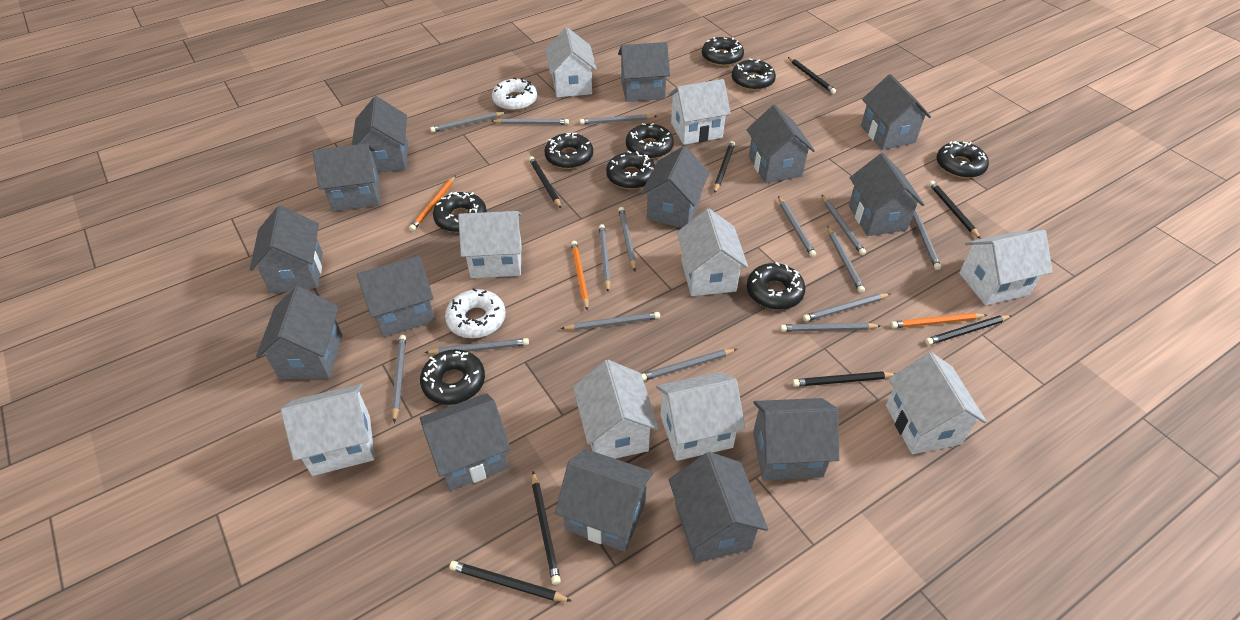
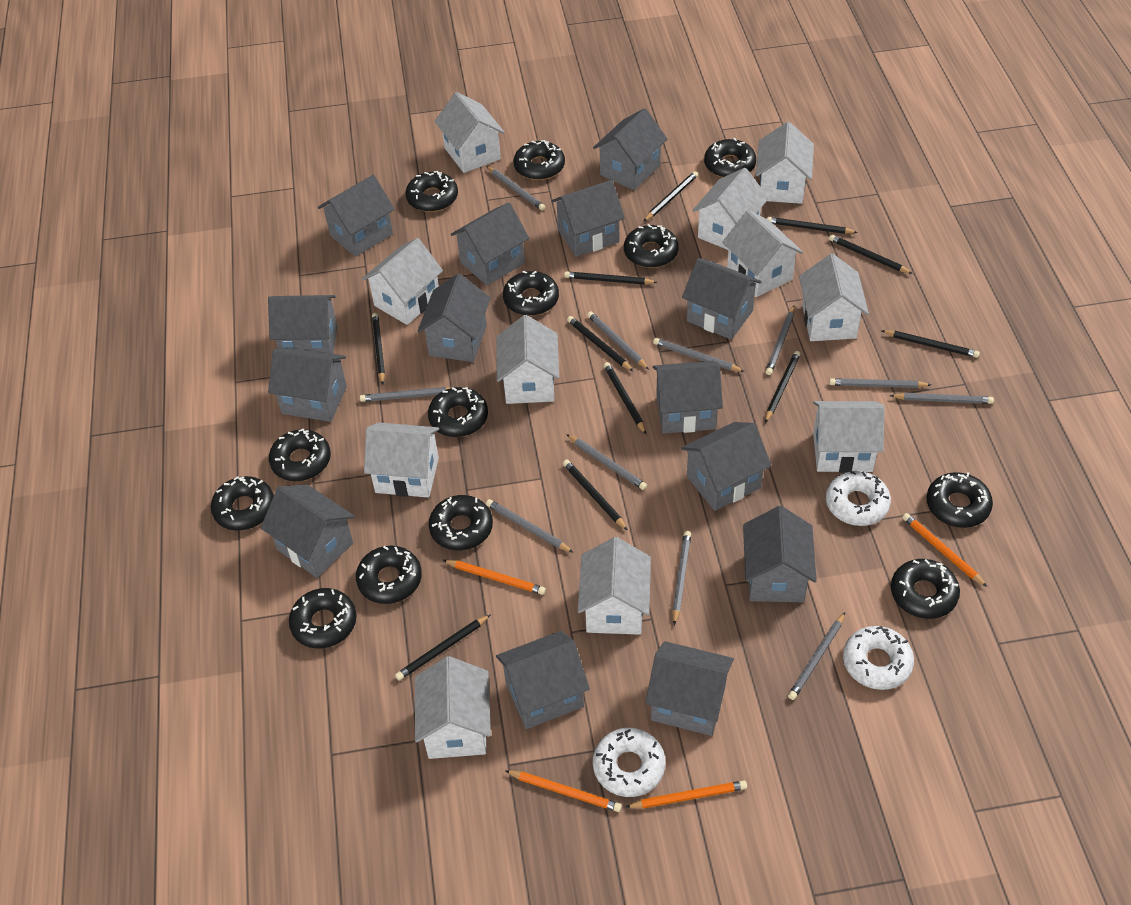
black donut: [420,349,485,405] [433,192,487,232] [544,133,593,169] [606,151,655,189] [626,123,674,159] [702,37,744,66] [732,59,776,90] [747,262,806,310] [937,141,989,178] = 9 -> [211,476,274,531] [269,429,331,481] [289,588,356,648] [356,545,422,604] [405,171,458,212] [428,387,488,437] [429,495,493,551] [503,271,559,316] [513,140,565,180] [624,224,679,268] [704,138,756,178] [891,559,960,619] [926,472,993,528] = 13
black pencil: [449,561,572,602] [529,156,561,208] [532,472,561,585] [714,141,735,193] [788,57,836,94] [792,371,896,387] [925,315,1012,345] [929,181,981,239] = 8 -> [372,313,385,385] [395,614,491,680] [563,459,628,530] [564,271,657,284] [567,316,634,372] [604,362,646,434] [643,171,698,222] [765,351,801,423] [766,217,858,234] [829,234,913,274] [882,330,980,358] = 11
grey pencil: [392,335,406,423] [424,338,529,354] [430,112,507,133] [491,119,569,125] [560,312,660,330] [580,114,657,125] [599,224,611,292] [618,207,636,271] [641,349,737,381] [778,196,816,257] [780,323,881,332] [803,293,890,322] [822,195,866,255] [828,226,865,293] [913,209,941,270] = 15 -> [360,387,450,402] [486,166,545,211] [486,499,574,553] [566,434,647,490] [587,311,649,370] [653,338,745,372] [672,531,691,625] [765,306,795,375] [788,612,845,700] [829,378,931,388] [890,393,994,404] = 11
orange pencil: [409,175,456,231] [571,241,589,311] [890,313,987,328] = 3 -> [443,560,546,595] [505,770,622,812] [626,780,747,809] [902,513,987,587] = 4
white donut: [445,288,505,338] [492,77,537,111] = 2 -> [593,728,666,797] [826,471,891,526] [843,626,914,690] = 3
white house: [281,384,375,476] [458,211,521,278] [545,27,597,98] [573,360,659,459] [656,372,745,461] [668,79,731,145] [677,208,748,296] [886,352,987,454] [959,230,1053,305] = 9 -> [362,238,443,325] [364,423,439,498] [415,656,491,759] [434,92,505,173] [496,315,559,404] [578,537,651,635] [692,168,769,250] [722,210,803,297] [756,122,814,204] [799,254,869,341] [813,401,885,473] = 11

